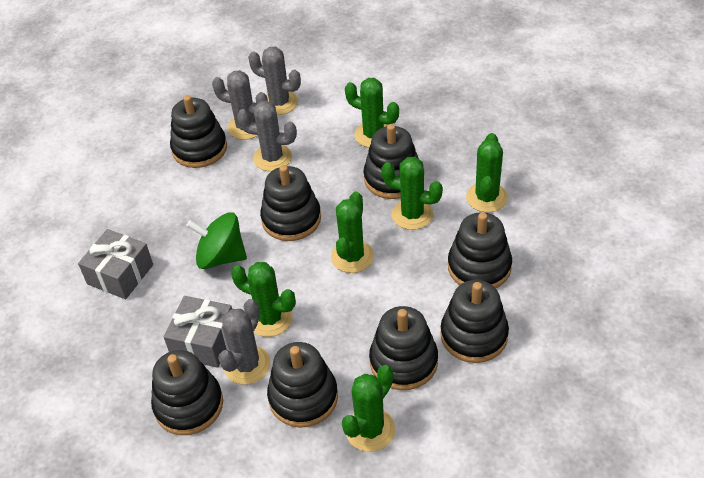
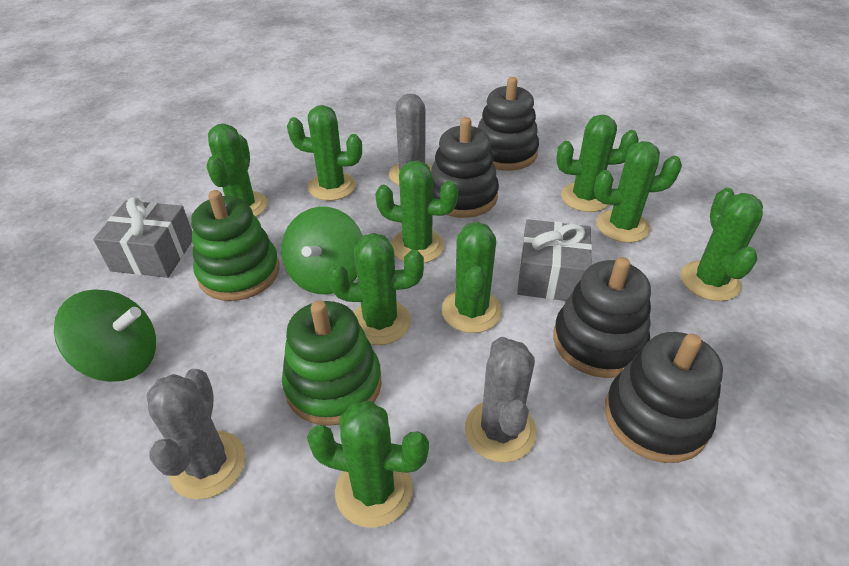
black stacking toy: [151,350,223,435] [170,95,227,168] [260,165,321,241] [267,342,338,428] [363,124,419,199] [369,306,438,390] [440,280,509,363] [448,212,512,288] = 8 -> [431,117,499,218] [478,77,539,171] [553,257,651,378] [605,332,723,463] = 4
green cactus: [231,262,296,337] [331,191,374,273] [342,365,395,452] [345,78,399,148] [381,157,443,230] [466,133,508,212] = 6 -> [207,124,268,217] [287,105,362,201] [307,401,429,528] [328,233,424,345] [375,161,458,263] [442,222,502,333] [556,114,639,212] [594,141,682,243] [681,188,763,301] = 9
green spinning top: [186,212,247,269] = 1 -> [54,289,156,382] [282,207,363,294] = 2
green stacking toy: none = 0 -> [191,190,280,301] [282,300,382,426] = 2
grey cactus: [212,70,268,140] [218,299,271,385] [237,101,297,171] [248,47,301,115] = 4 -> [146,369,246,499] [389,94,432,185] [465,337,537,462] = 3

